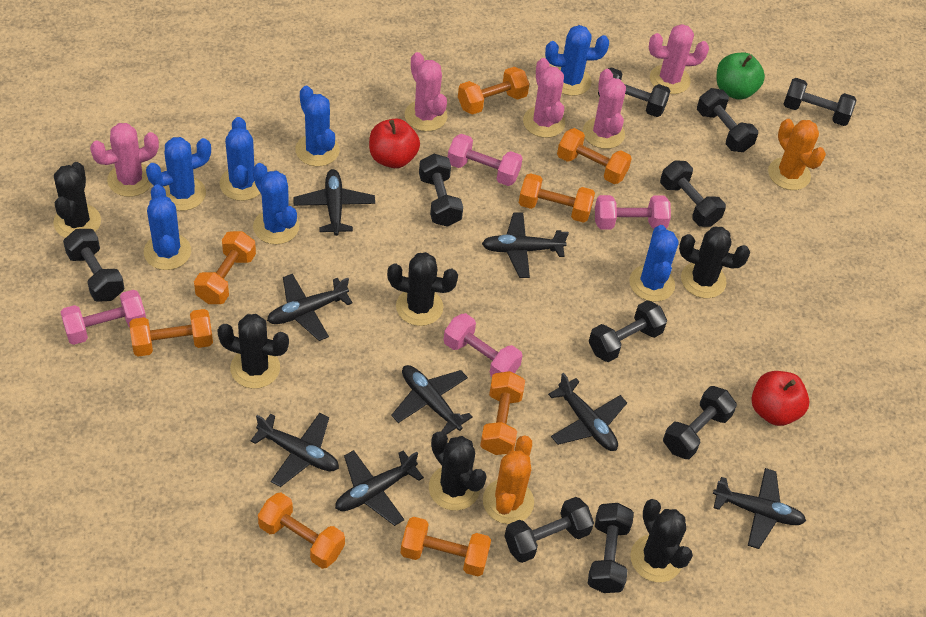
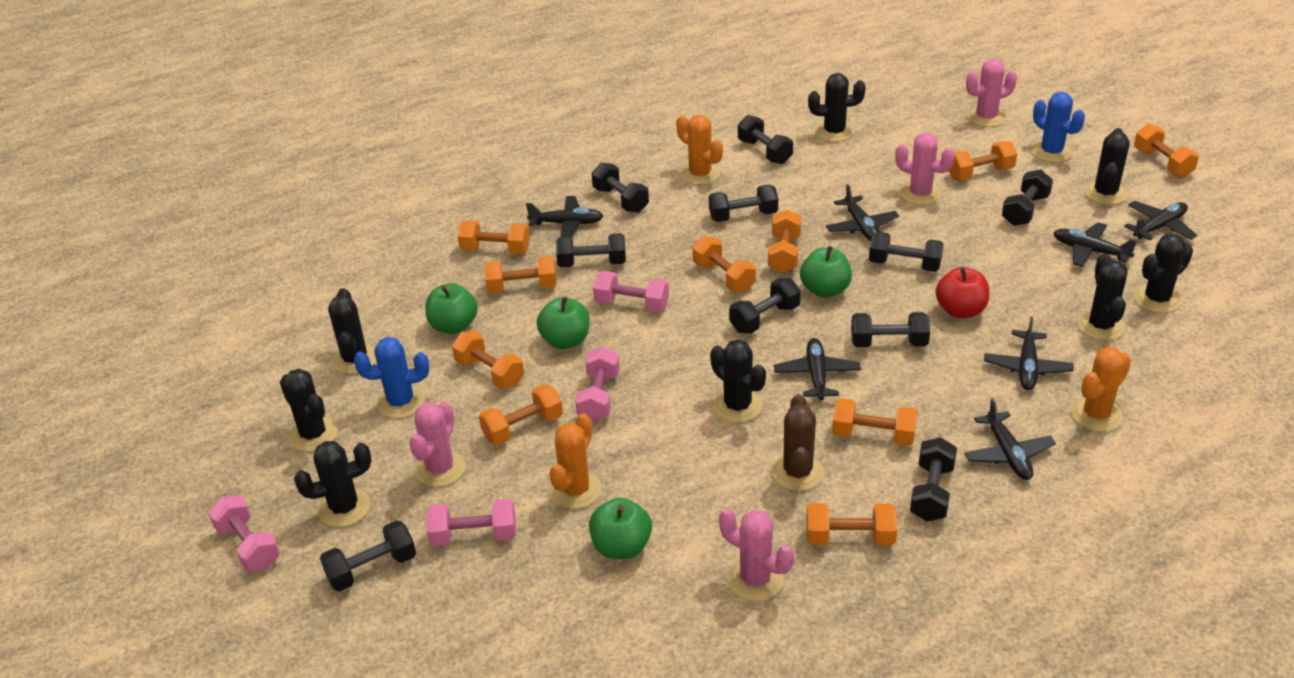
black cactus: [53,162,101,238] [217,314,289,389] [387,252,458,326] [429,432,487,511] [630,499,693,582] [679,227,750,298] = 6 -> [280,369,338,452] [294,441,371,527] [328,288,376,374] [710,340,766,423] [808,73,866,142] [1077,253,1128,341] [1084,128,1130,205] [1134,234,1193,313] = 8
black plane: [251,413,339,487] [267,274,353,341] [293,169,375,236] [335,450,424,526] [391,365,473,435] [482,213,569,278] [548,373,627,451] [713,468,806,549] = 8 -> [526,196,603,237] [774,338,861,400] [826,184,899,241] [964,398,1056,480] [984,316,1074,390] [1053,222,1137,267] [1124,201,1197,241] = 7
blue cactus: [144,184,191,270] [146,137,211,211] [219,117,260,201] [253,163,299,244] [295,86,340,166] [545,25,609,96] [629,225,679,302] = 7 -> [354,337,429,419] [1032,92,1085,163] = 2
brown cactus: none = 0 -> [772,394,824,491] = 1
green apple: [717,53,765,100] = 1 -> [425,283,478,334] [537,296,590,349] [589,498,652,559] [800,246,852,298] = 4
orange cactus: [483,435,534,524] [768,119,826,190] = 2 -> [549,413,602,509] [676,115,723,185] [1071,347,1131,432] = 3
orange dumbbell: [129,309,213,357] [194,231,256,304] [258,492,345,569] [400,517,491,576] [458,67,529,115] [480,371,525,455] [519,173,595,223] [557,128,632,184] = 8 -> [452,331,524,389] [458,220,530,254] [479,384,563,445] [484,256,557,293] [693,236,756,292] [768,209,801,273] [806,503,897,545] [832,398,917,446] [949,141,1017,180] [1134,124,1199,178] = 10
pink cactus: [90,123,159,197] [405,52,447,131] [523,58,565,138] [583,69,626,149] [649,24,709,94] = 5 -> [409,402,466,487] [719,509,794,602] [895,133,955,205] [966,59,1017,127] = 4
red apple: [369,118,420,168] [752,371,809,426] = 2 -> [936,267,989,318] = 1

